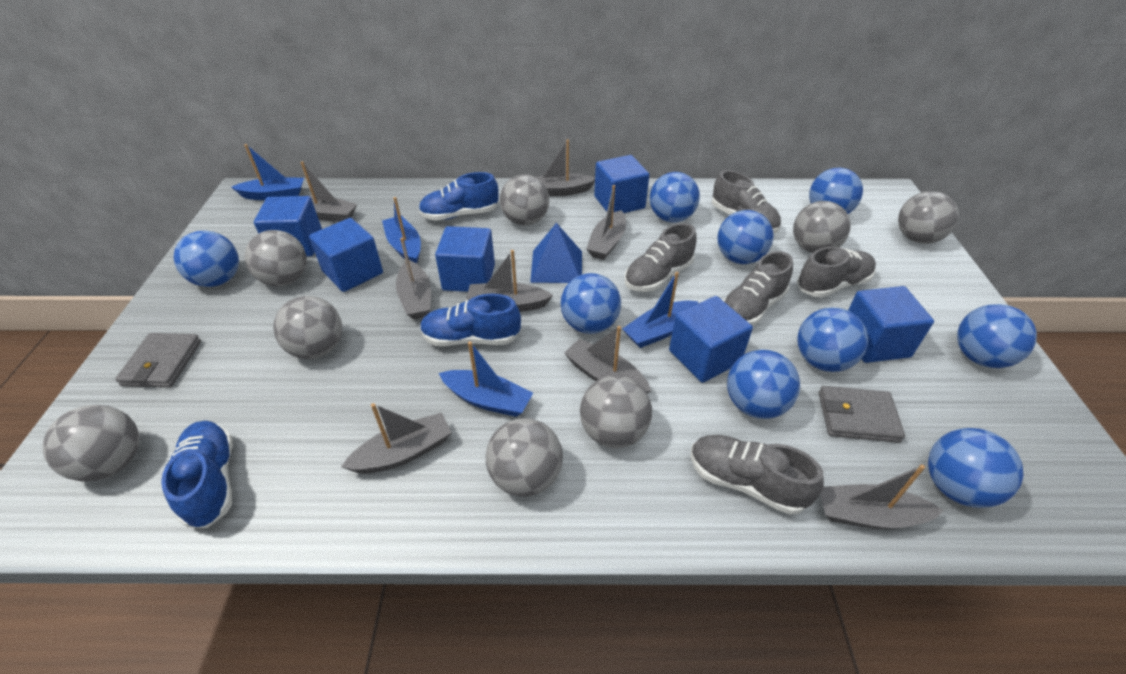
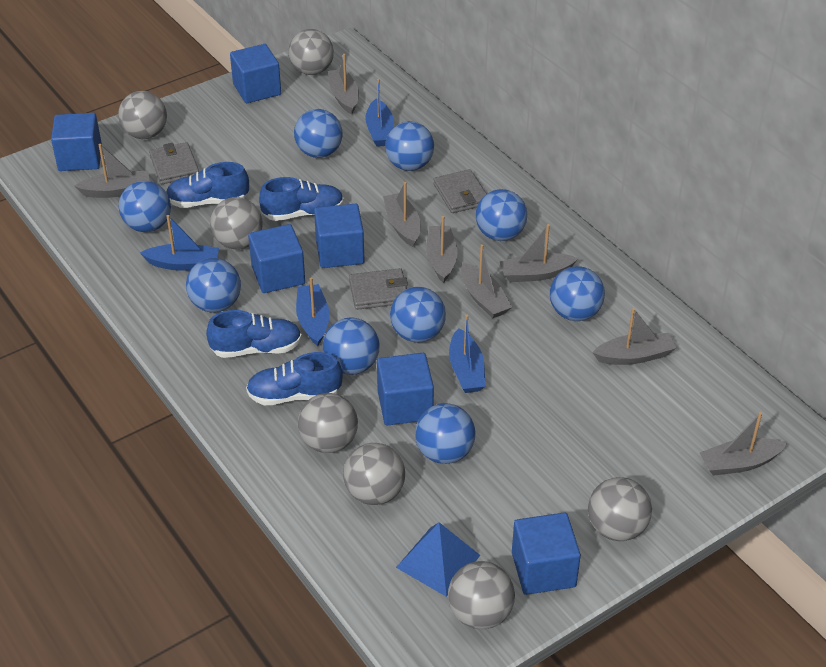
blue shoe: [161,421,233,528] [419,172,498,221] [420,294,521,346] = 3 -> [166,162,249,208] [206,310,302,358] [246,352,343,405] [259,177,344,221] = 4
grey ball: [42,405,139,481] [244,230,307,286] [273,296,342,359] [486,418,563,497] [500,174,549,226] [580,375,652,448] [793,201,851,253] [898,191,959,244] = 8 -> [118,91,167,139] [210,197,263,249] [288,29,334,75] [298,393,358,453] [343,443,405,505] [448,561,515,629] [588,477,652,541] = 7
grey shoe: [625,223,697,292] [691,435,824,515] [712,170,781,233] [723,251,793,326] [797,247,876,297] = 5 -> none = 0
grey wallet: [115,333,201,388] [819,386,905,443] = 2 -> [149,142,199,184] [349,268,408,310] [434,169,487,213] = 3

